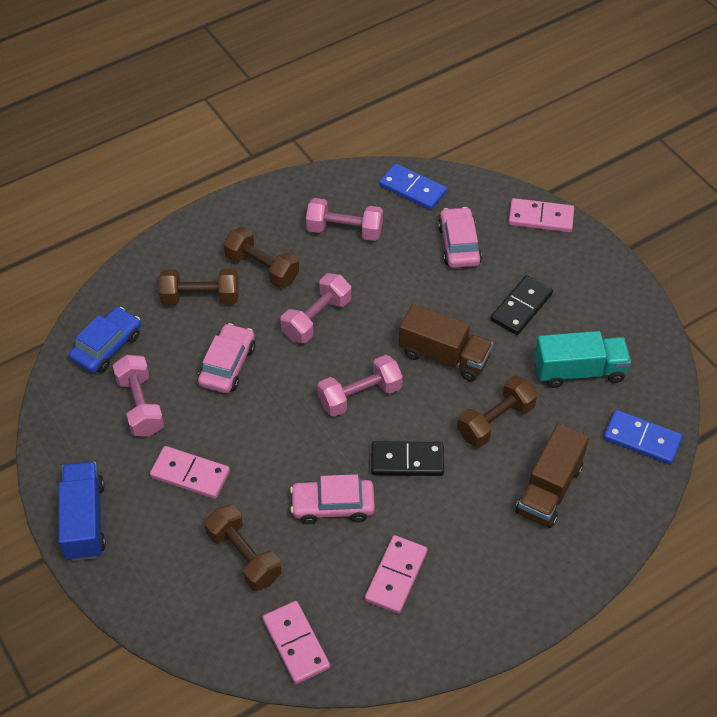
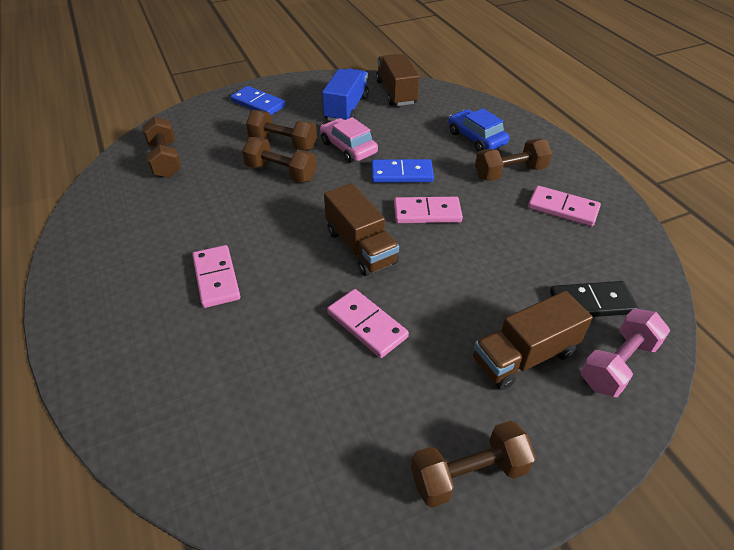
black domino: [371,441,444,476] [490,275,553,335] = 2 -> [550,281,638,317] = 1
brown dumbbell: [159,269,238,305] [205,504,282,591] [223,227,299,288] [457,376,537,447] = 4 -> [142,117,181,178] [242,137,317,183] [246,110,317,151] [411,421,536,508] [475,139,552,181] = 5
brown truck: [399,304,493,381] [515,423,589,528] = 2 -> [324,183,399,276] [376,54,419,106] [473,291,593,390] = 3
pink car: [198,323,255,393] [290,474,375,524] [438,207,482,268] = 3 -> [320,117,378,163] = 1
pink dumbbell: [112,355,164,436] [281,273,351,343] [306,198,383,241] [318,355,403,417] = 4 -> [581,308,670,397] = 1
turquoise truck: [534,331,631,388] = 1 -> none = 0

